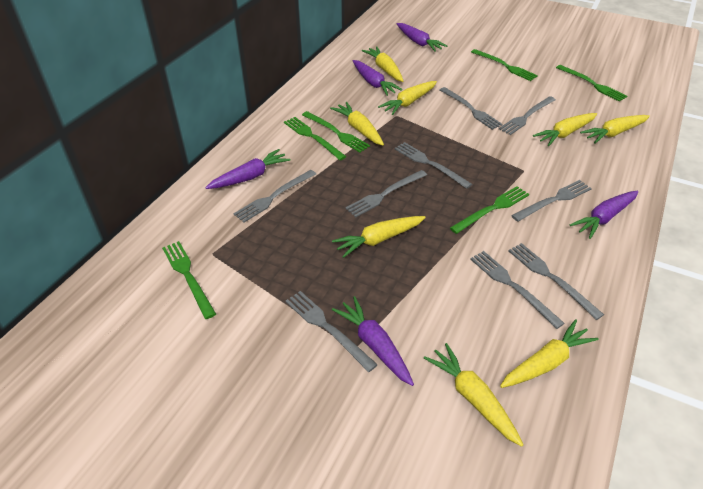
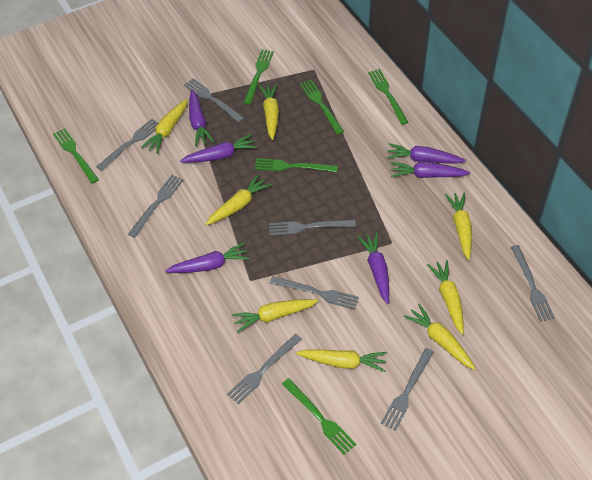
grey fork: [233,170,316,222] [285,291,378,372] [345,170,427,217] [394,142,472,189] [440,87,503,130] [470,251,565,329] [499,96,556,135] [509,243,604,320] [511,180,592,222] = 9 -> [96,119,158,171] [128,175,184,238] [184,78,244,122] [227,334,302,404] [269,220,356,235] [270,276,359,310] [381,348,434,431] [511,245,555,322] = 8
purple carrot: [205,149,291,189] [332,296,414,386] [353,60,402,96] [397,23,447,52] [569,191,638,239] = 5 -> [165,243,250,273] [180,134,257,163] [189,90,214,146] [357,232,389,304] [387,143,466,164] [391,162,470,178] = 6

